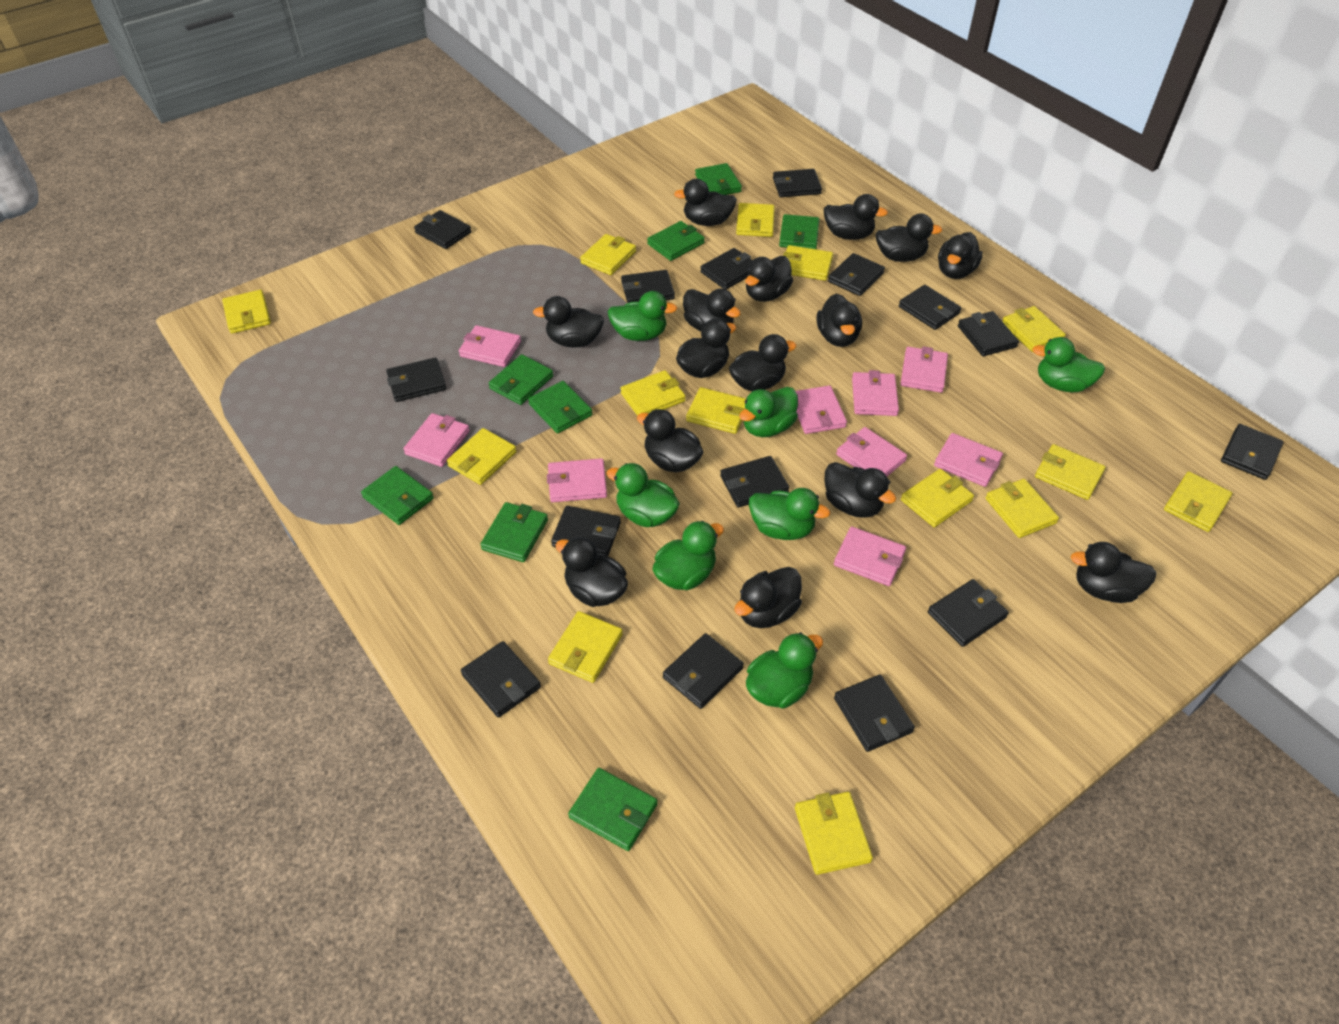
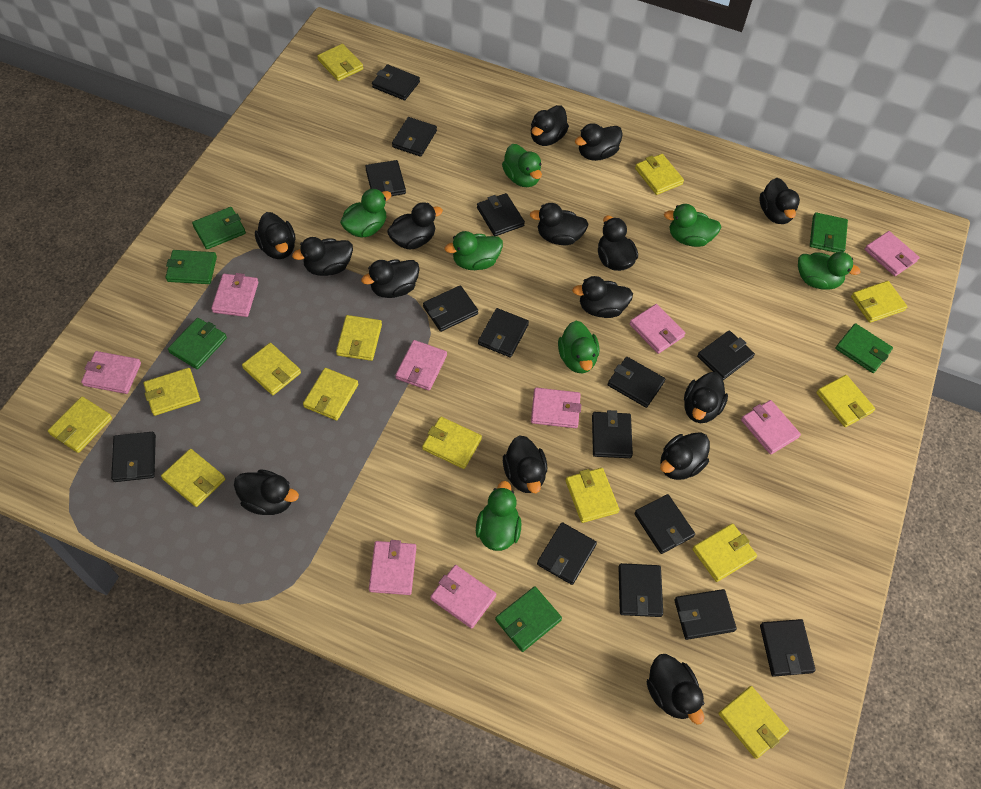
green wallet: [361,466,434,525] [480,502,548,562] [489,354,554,405] [528,381,593,434] [568,768,658,851] [647,221,705,261] [695,163,742,195] [779,214,820,249] = 8 -> [165,250,217,284] [168,318,227,369] [192,207,246,249] [495,586,562,652] [810,212,848,253] [835,323,893,373] = 6

